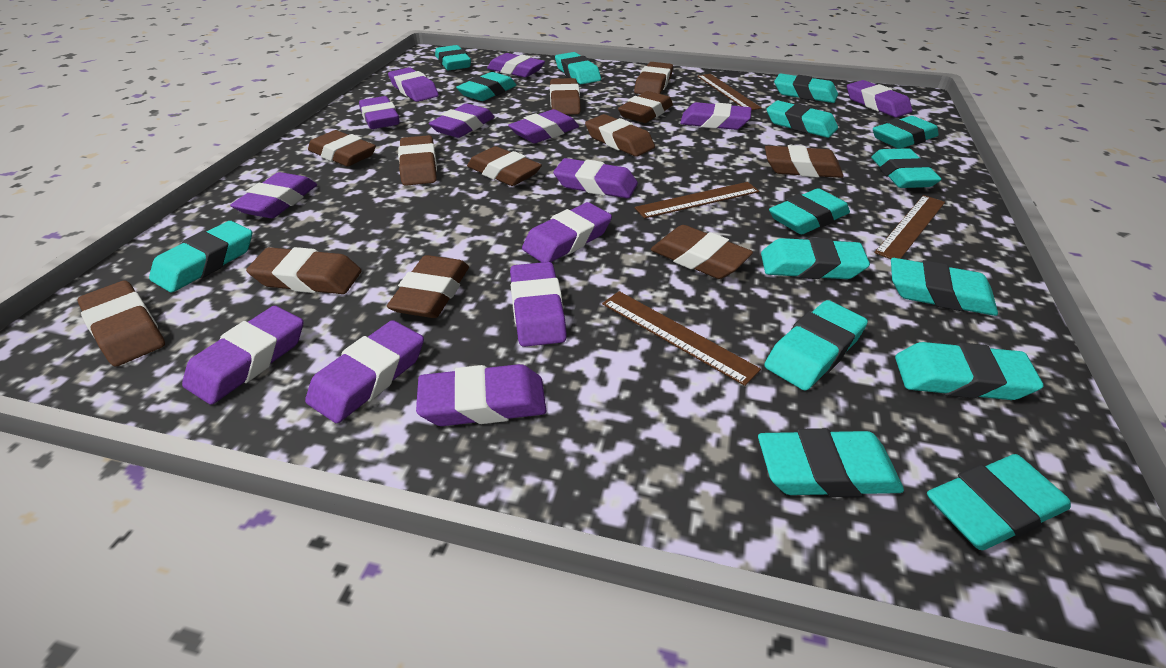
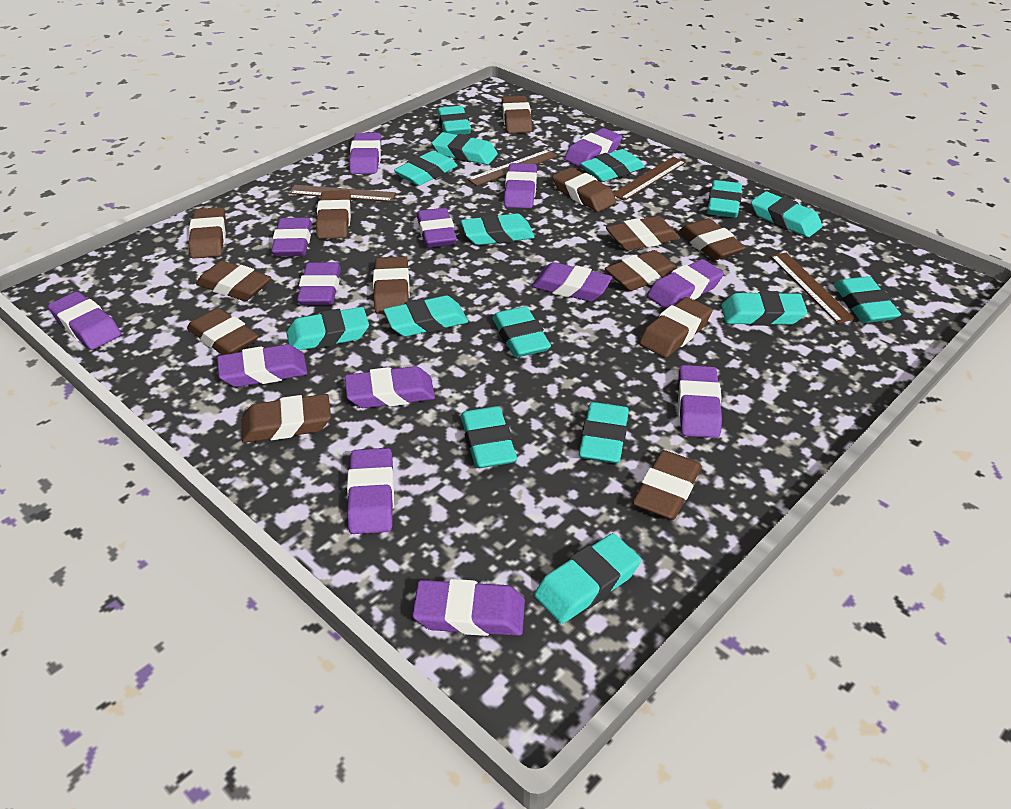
brown eraser: [78,281,165,366] [246,247,362,294] [308,130,376,166] [387,255,469,318] [398,135,437,186] [467,146,542,186] [550,78,581,115] [585,114,655,157] [618,91,673,123] [634,62,673,94] [651,225,753,279] [765,145,844,178] = 12 -> [187,308,258,355] [188,207,226,259] [196,261,271,301] [242,394,331,443] [316,190,351,239] [373,257,410,314] [502,96,532,133] [552,167,616,212] [605,250,677,291] [606,216,680,251] [632,450,702,520] [639,297,712,358] [679,218,746,261] = 13

